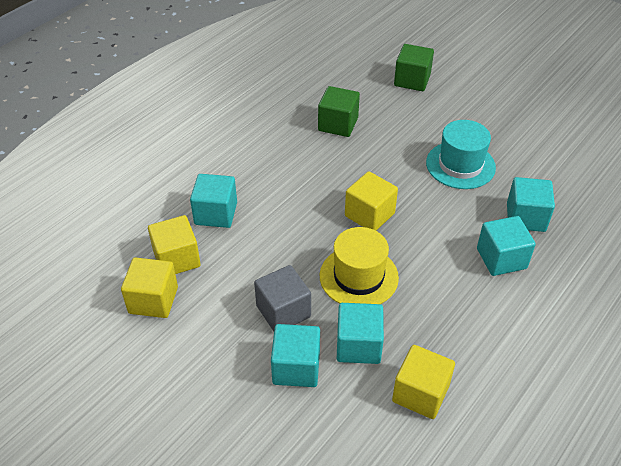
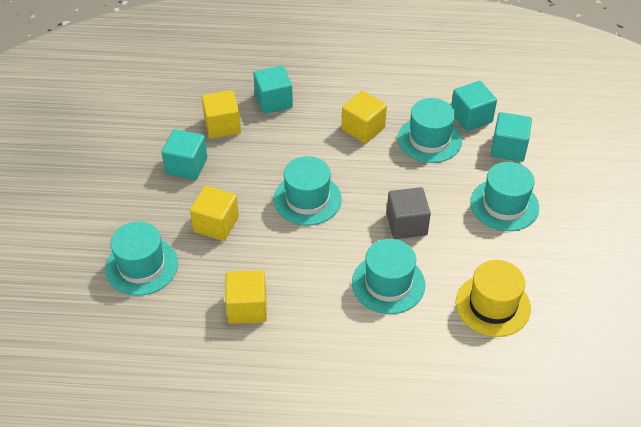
green cube: [318,86,360,137] [394,44,434,91] = 2 -> none = 0
turquoise cube: [190,174,237,228] [271,324,320,387] [337,303,384,364] [477,216,536,276] [507,177,555,232] = 5 -> [161,129,207,180] [253,66,293,114] [451,81,497,131] [491,112,532,162] = 4
turquoise hat: [426,120,496,189] = 1 -> [105,221,178,296] [273,156,342,225] [352,239,425,314] [398,98,462,163] [470,162,539,231] = 5

